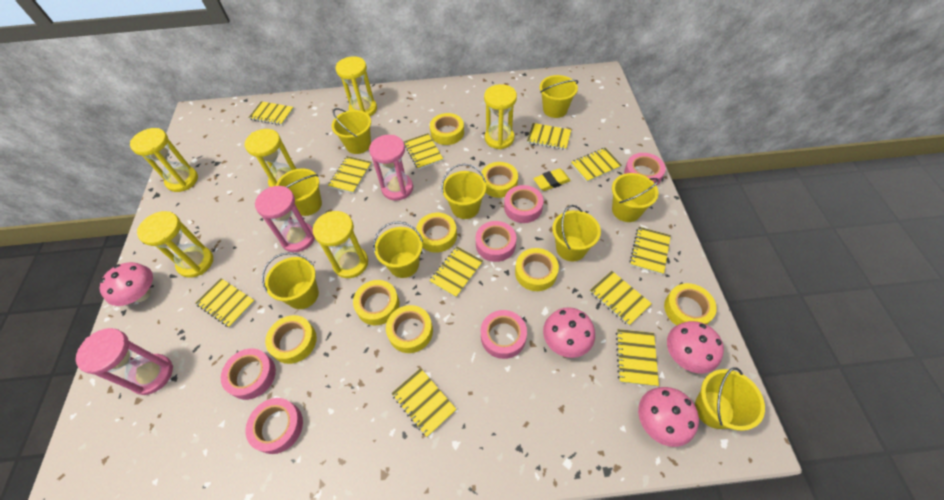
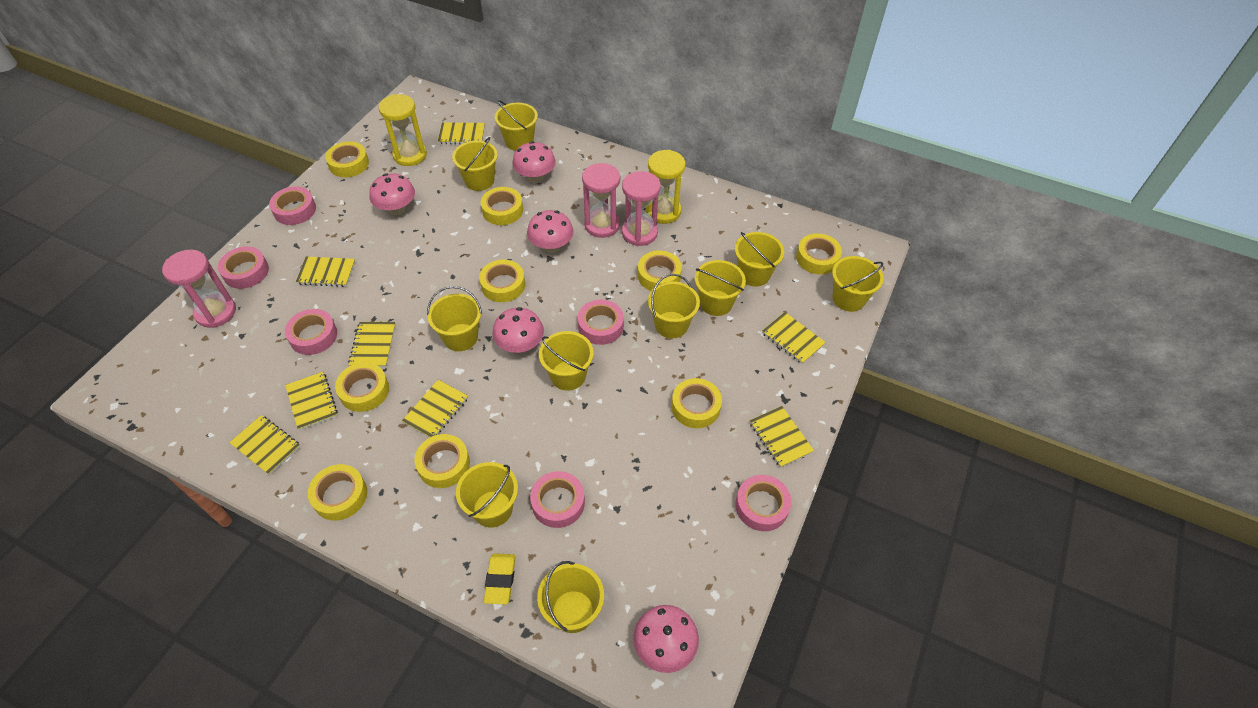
pink mushroom: [100,262,153,306] [543,307,595,358] [638,387,699,447] [667,321,724,373] = 4 -> [369,173,415,215] [492,307,544,353] [512,141,556,183] [527,210,574,253] [633,605,699,673] = 5
yellow bucket: [262,252,319,309] [276,168,322,216] [332,108,371,154] [373,221,423,278] [441,164,486,219] [540,75,578,118] [552,205,601,261] [612,173,659,222] [695,367,765,431] = 9 -> [427,286,482,351] [452,137,498,191] [456,462,518,528] [495,100,538,151] [537,561,604,633] [539,331,594,391] [648,274,700,338] [695,260,746,316] [735,232,784,286] [832,256,884,312] = 10
yellow hourglass: [130,128,198,192] [137,211,213,278] [245,129,296,187] [313,211,368,278] [336,56,377,116] [484,84,517,149] = 6 -> [379,94,427,166] [646,150,685,224] = 2
yellow notebook: [196,278,255,328] [248,101,294,125] [328,156,372,193] [391,368,456,437] [404,133,443,169] [429,247,483,298] [527,123,571,150] [571,148,622,182] [590,271,652,326] [616,329,659,387] [630,227,671,275] = 11 -> [229,415,300,475] [285,372,338,430] [296,257,355,287] [348,322,396,367] [402,380,468,438] [438,122,485,144] [750,406,814,468] [762,312,826,364] = 8
yellow tape: [265,315,317,364] [353,280,399,325] [386,305,433,353] [416,213,457,253] [430,113,464,145] [481,162,518,198] [515,248,559,291] [664,283,717,325] = 8 -> [308,464,367,521] [325,141,369,177] [335,362,389,412] [414,434,470,488] [479,260,525,302] [481,187,523,225] [638,250,682,291] [672,378,722,428] [796,234,842,274] = 9

